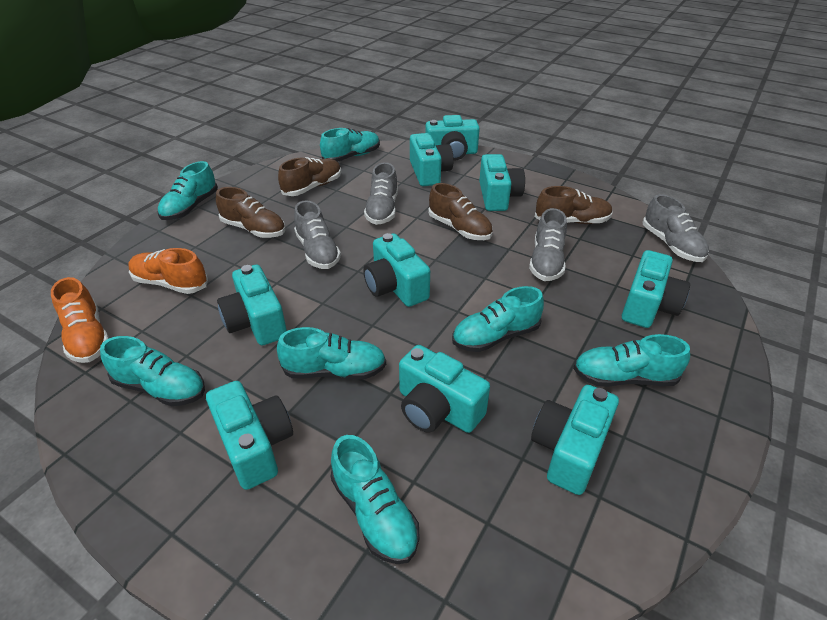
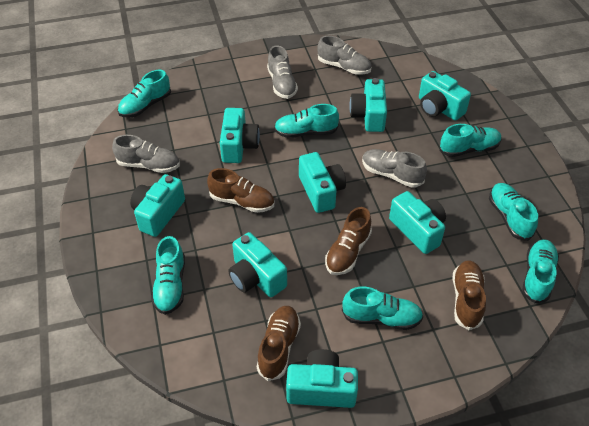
orange shoe: [51,277,109,363] [129,248,208,294] = 2 -> none = 0
turquoise camera: [206,381,293,490] [217,265,287,345] [363,233,430,307] [399,345,490,433] [410,133,454,186] [425,115,480,161] [479,154,525,211] [531,385,619,495] [622,250,690,328] = 9 -> [130,174,185,237] [220,108,260,163] [228,232,287,297] [286,349,358,408] [299,152,346,213] [349,78,387,132] [389,191,446,254] [419,71,471,120] = 8

